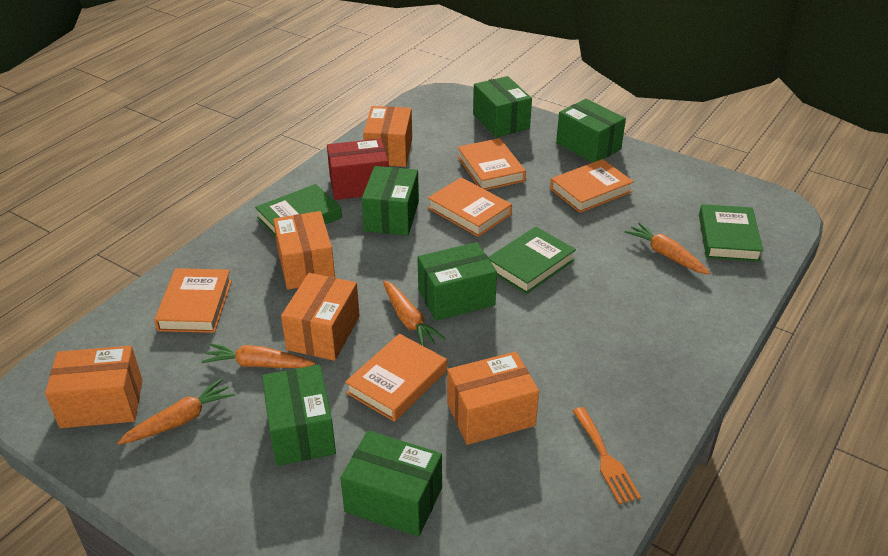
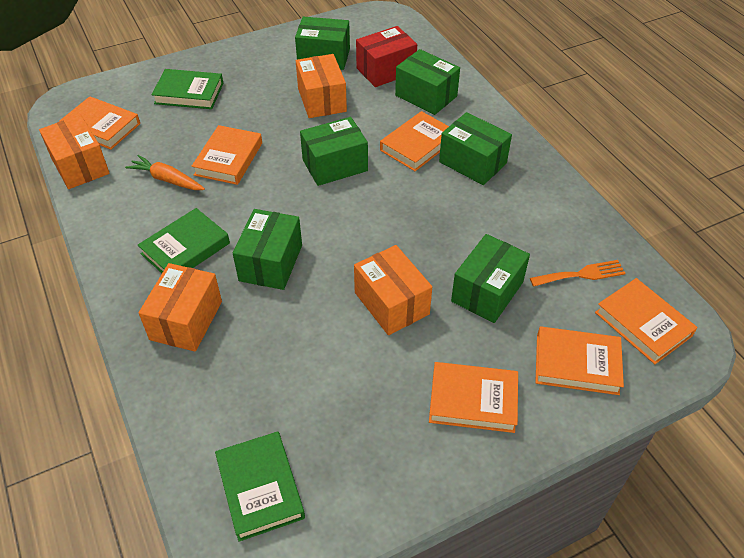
orange book: [154,268,232,333] [345,334,447,422] [428,177,512,237] [458,138,526,190] [550,159,634,213] = 5 -> [59,96,140,150] [192,125,262,185] [380,111,449,171] [429,362,518,433] [535,326,624,395] [595,278,698,364] = 6
orange box: [45,346,143,428] [273,211,335,290] [281,273,360,361] [363,106,412,167] [447,352,539,445] = 5 -> [39,115,110,189] [139,263,222,352] [296,54,347,118] [354,245,432,335] = 4
orange carrot: [117,378,235,445] [202,343,315,368] [383,281,446,346] [625,222,710,275] = 4 -> [125,155,205,190] = 1

